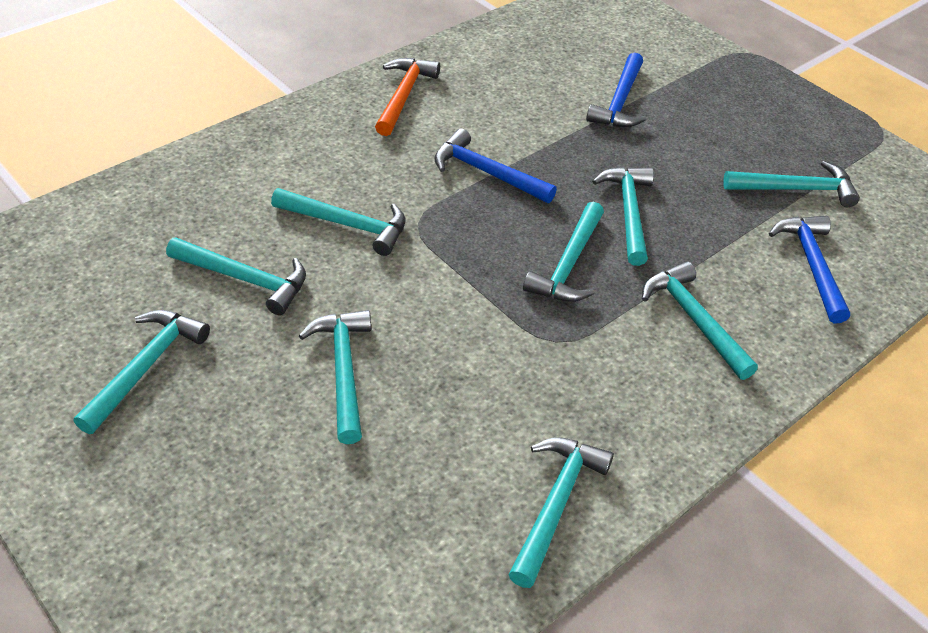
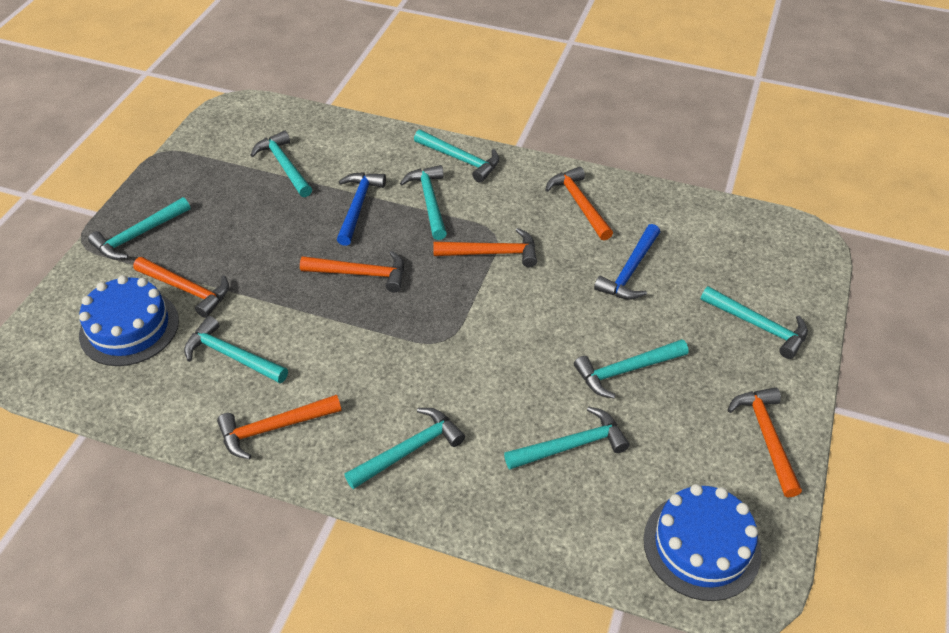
blue cake: none = 0 -> [79,275,179,366] [643,484,761,601] = 2
blue hammer: [434,128,557,203] [586,53,646,127] [769,216,850,323] = 3 -> [337,172,386,246] [594,224,660,300] = 2
orange hammer: [375,58,440,136] = 1 -> [133,257,229,318] [217,395,341,459] [300,251,404,292] [433,228,537,267] [545,167,613,240] [728,387,802,497] = 6

